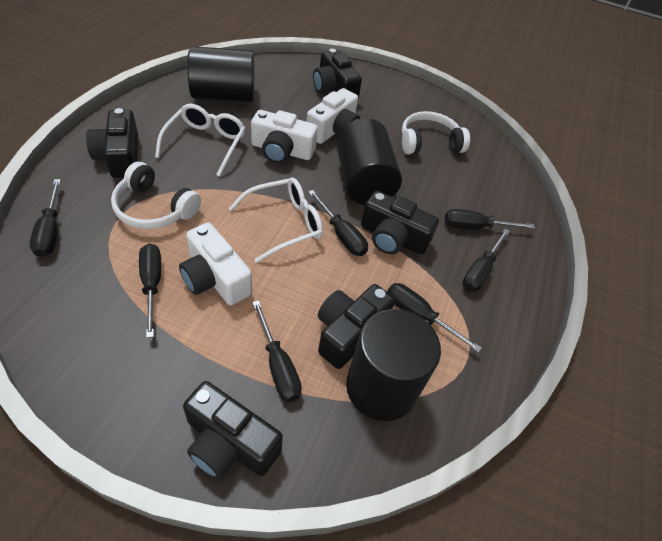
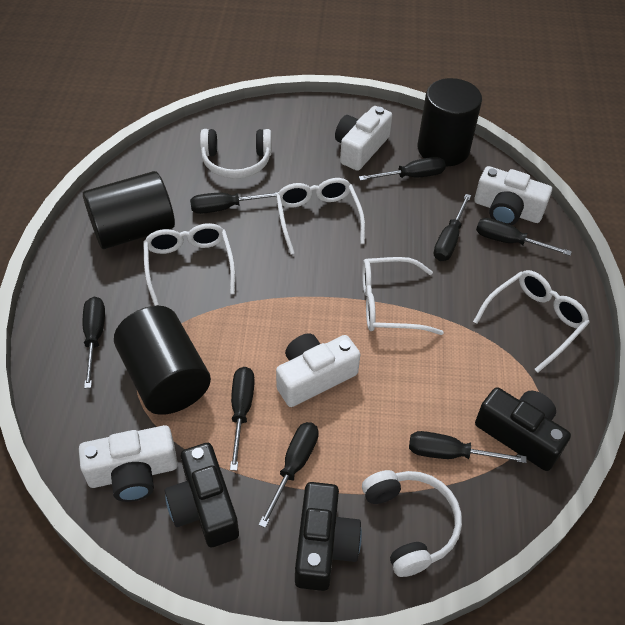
black camera: [86,108,138,178] [183,381,283,479] [313,49,362,99] [318,284,395,369] [361,191,439,254] = 5 -> [165,443,239,547] [295,482,362,591] [475,387,571,471] = 3
black screwdriver: [30,179,61,257] [139,244,161,338] [252,300,302,402] [308,190,368,256] [387,283,482,352] [445,209,535,229] [462,229,510,292] = 7 -> [83,297,105,388] [190,192,278,214] [230,367,255,471] [259,422,319,528] [359,157,446,181] [409,431,527,463] [434,194,471,261] [476,218,572,256] = 8
white camera: [179,222,252,305] [251,110,318,163] [306,88,360,144] = 3 -> [79,425,178,502] [276,333,361,407] [335,106,392,171] [474,166,552,225] = 4
white glasses: [155,104,246,177] [229,178,323,263] = 2 -> [143,223,235,306] [276,178,365,254] [362,257,444,335] [473,270,590,372] = 4

